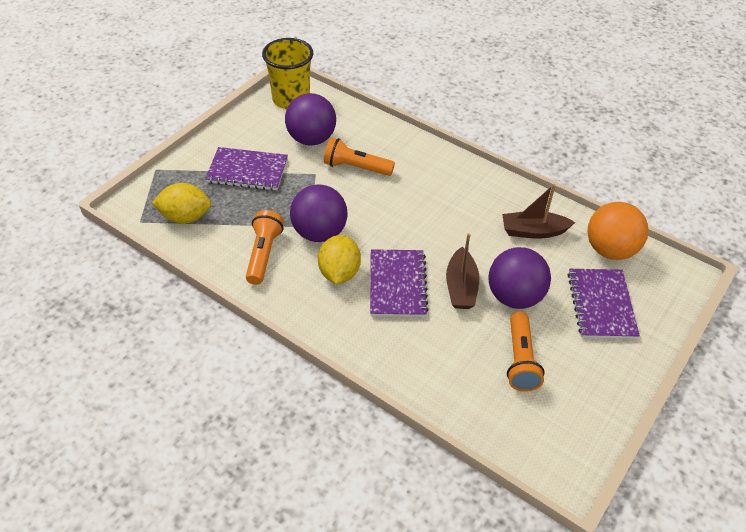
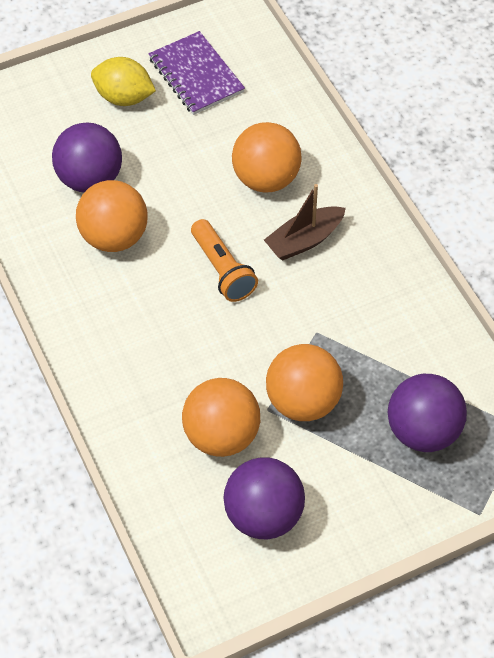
brown boat: [446,233,479,309] [502,184,575,239] = 2 -> [264,184,346,260] = 1
orange ball: [587,202,648,260] = 1 -> [76,180,148,252] [182,378,260,457] [232,122,302,193] [266,344,343,421] = 4
orange flashlight: [246,210,284,285] [324,137,395,176] [507,311,545,392] = 3 -> [191,219,258,302] = 1
purple notebook: [205,147,288,191] [370,249,429,317] [568,269,640,339] = 3 -> [148,31,245,115] = 1
yellow cup: [262,38,313,109] = 1 -> none = 0
yellow lemon: [152,183,211,224] [318,235,361,284] = 2 -> [91,57,156,106] = 1

